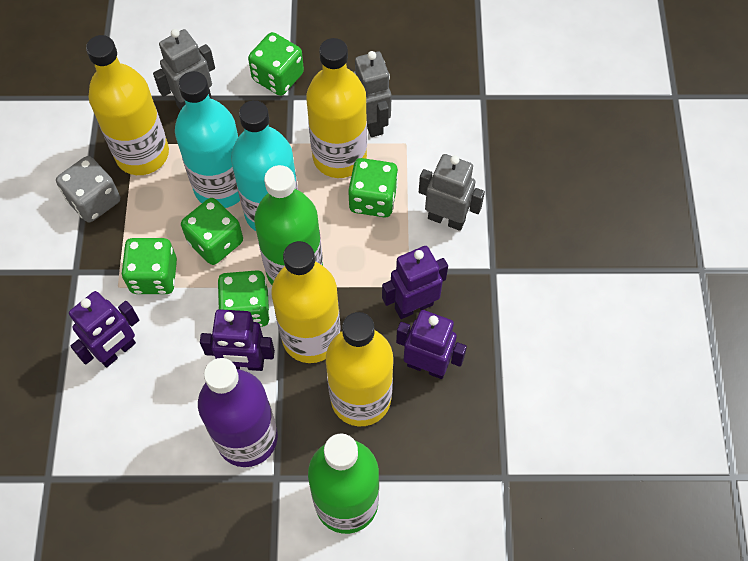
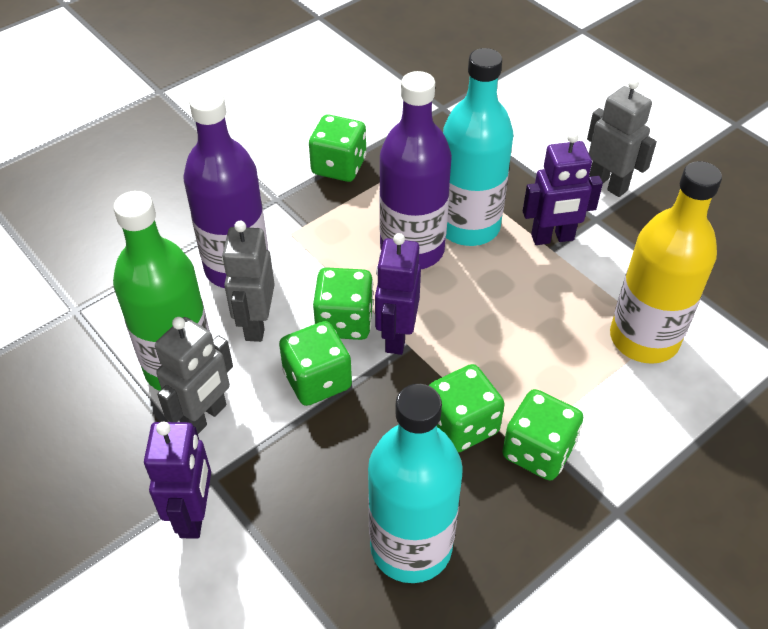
green bottle: [254,165,323,285] [308,433,379,534] = 2 -> [113,191,210,391] = 1
grey dice: [56,156,120,222] = 1 -> none = 0
purple bottle: [198,358,278,467] = 1 -> [183,89,268,288] [379,71,452,269] = 2
purple robot: [69,291,139,368] [200,309,275,371] [382,246,448,319] [396,310,467,379] = 4 -> [144,422,211,539] [375,233,421,355] [523,132,603,245] = 3
yellow bottle: [86,35,169,175] [271,241,341,363] [306,38,367,178] [326,312,393,426] = 4 -> [610,161,722,364] = 1

